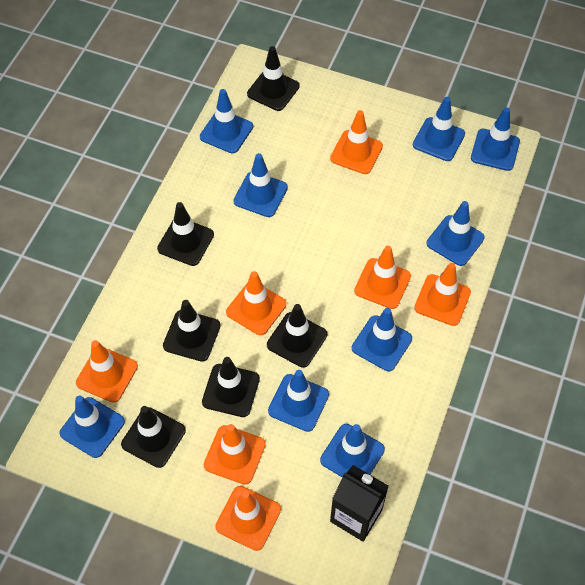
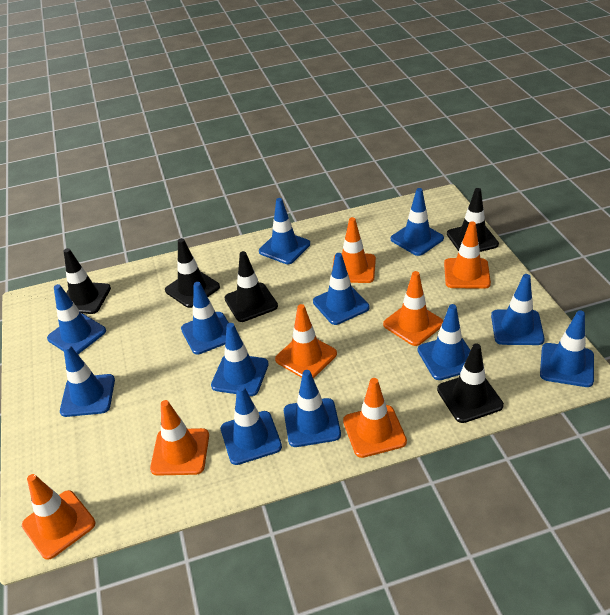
black carton: [330,465,389,542] = 1 -> none = 0
black traffic cone: [121,406,186,468] [157,202,214,266] [163,300,221,362] [202,357,260,417] [247,46,300,111] [267,304,327,368] = 6 -> [64,248,111,314] [165,238,220,308] [224,251,278,322] [437,343,504,423] [447,188,499,252] = 5
blue traffic cone: [60,395,125,458] [200,89,253,153] [233,153,288,217] [268,370,329,432] [320,424,385,478] [352,308,412,371] [413,97,465,161] [426,201,485,266] [471,107,520,171] = 9 -> [47,284,106,354] [60,344,115,417] [181,282,229,354] [211,323,269,396] [221,385,282,465] [259,198,310,264] [284,370,341,447] [313,253,370,325] [391,188,444,256] [417,304,471,380] [491,274,545,345] [540,311,594,387] = 12

